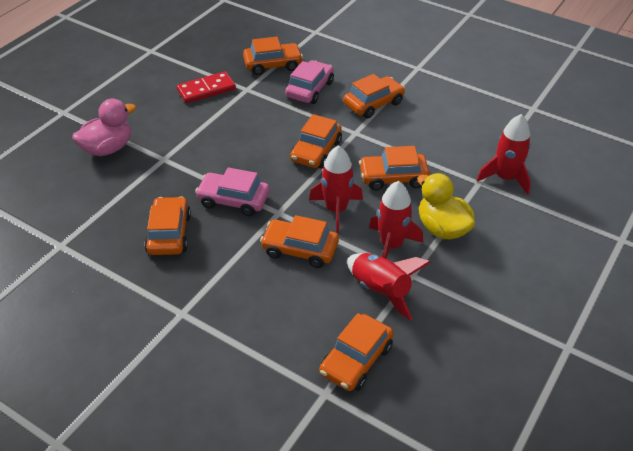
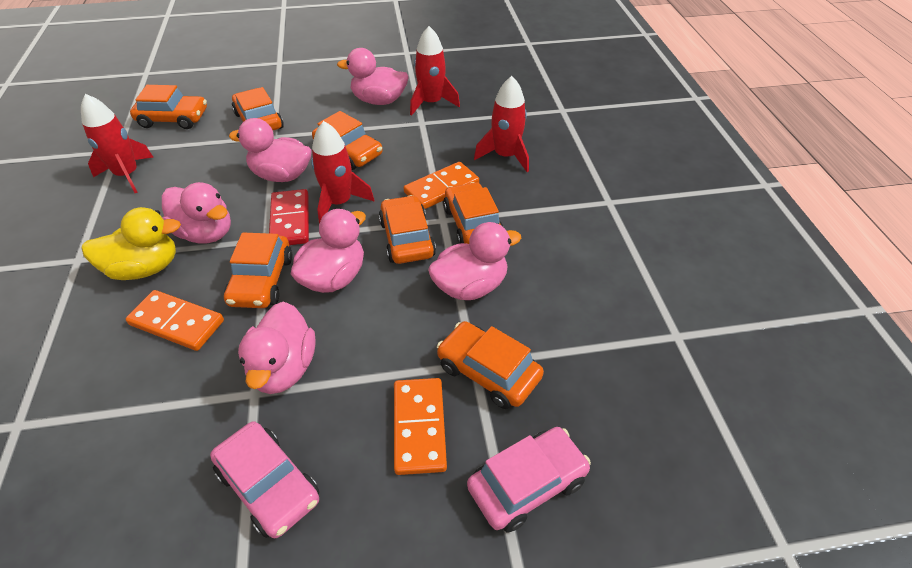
orange domino: none = 0 -> [126,290,224,351] [394,378,447,475] [404,162,479,209] = 3
pink duck: [72,98,136,156] = 1 -> [162,182,231,244] [229,118,312,182] [238,302,316,394] [291,209,366,293] [337,48,409,105] [428,222,521,300] = 6

